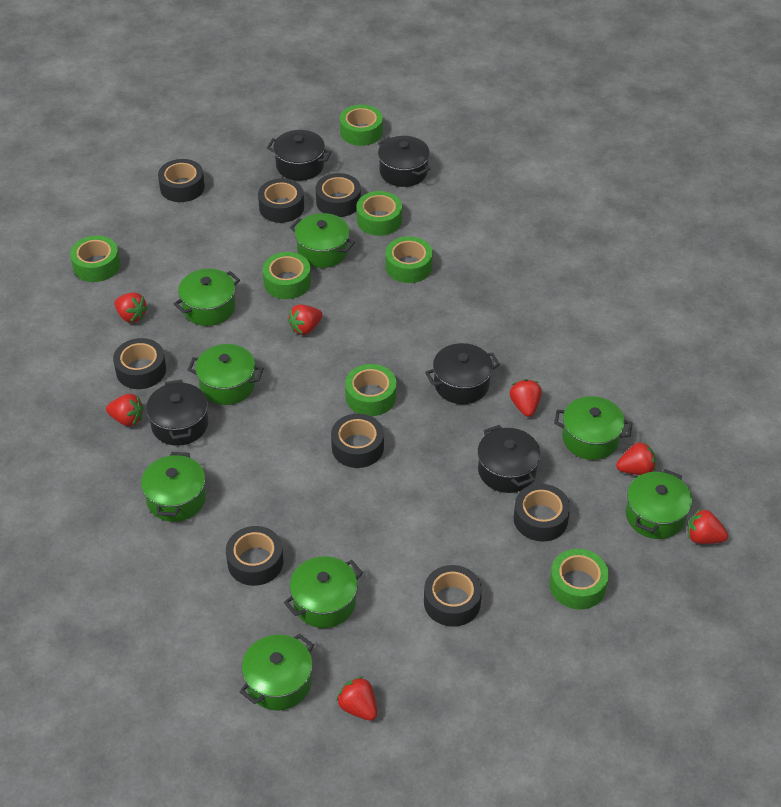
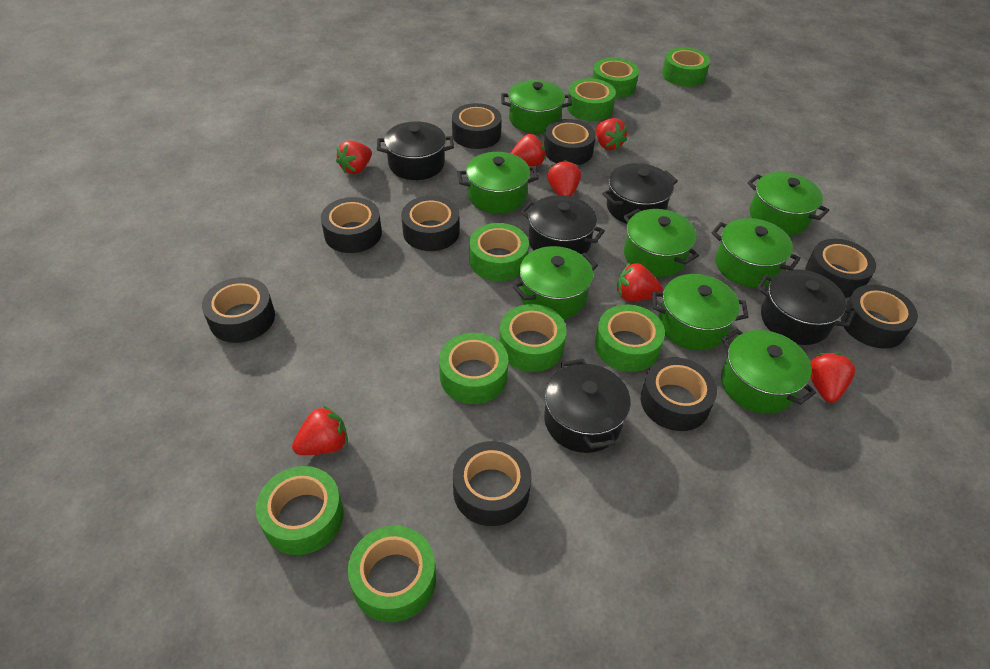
black tape: [113,338,166,389] [158,159,205,202] [226,526,283,586] [258,179,304,223] [316,173,361,217] [331,414,384,468] [424,565,482,627] [514,484,570,541] = 8 -> [202,277,275,343] [321,197,382,253] [401,196,459,251] [452,103,502,149] [453,441,531,526] [544,119,596,165] [641,358,717,431] [805,239,876,298] [841,284,918,349] = 9
green tape: [70,235,120,282] [263,252,311,299] [340,105,383,146] [345,364,396,416] [356,191,402,236] [385,236,433,283] [549,549,609,609] = 7 -> [256,466,344,555] [348,525,436,622] [439,333,508,404] [469,223,529,281] [499,304,567,372] [567,78,616,121] [592,58,639,98] [595,305,665,372] [662,47,710,87] = 9

